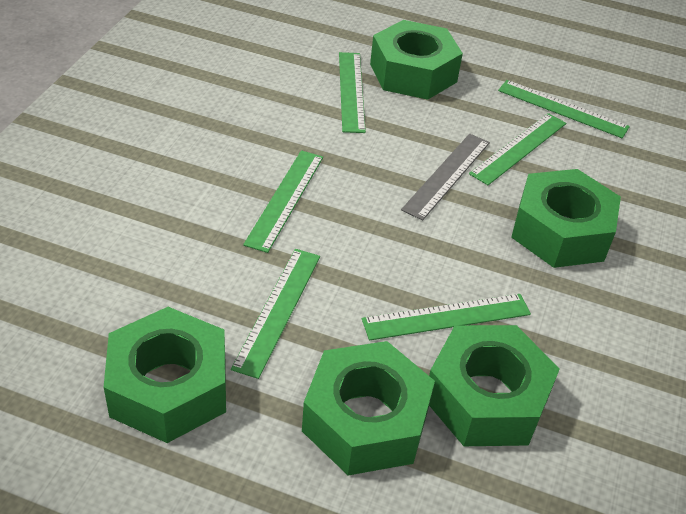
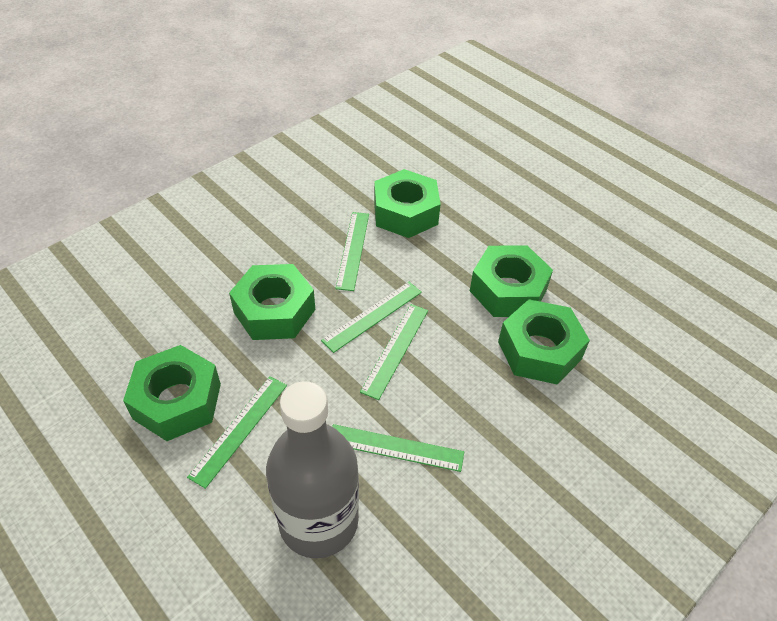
green ruler: [231,249,320,379] [243,150,323,253] [339,52,366,133] [362,294,531,341] [469,113,566,185] [498,80,630,138] = 6 -> [187,377,287,489] [321,282,422,353] [332,424,464,472] [335,212,369,291] [360,304,428,400] = 5
grey bottle: none = 0 -> [266,381,359,559] = 1
grey ruler: [401,134,490,221] = 1 -> none = 0

